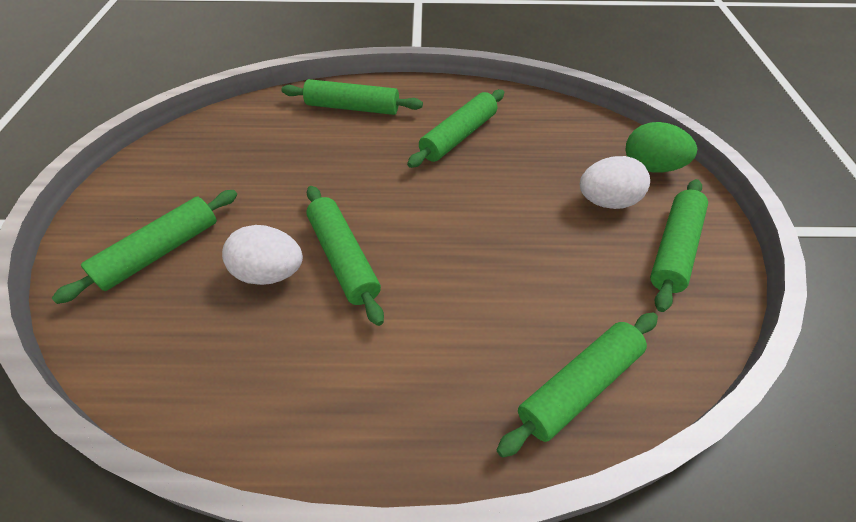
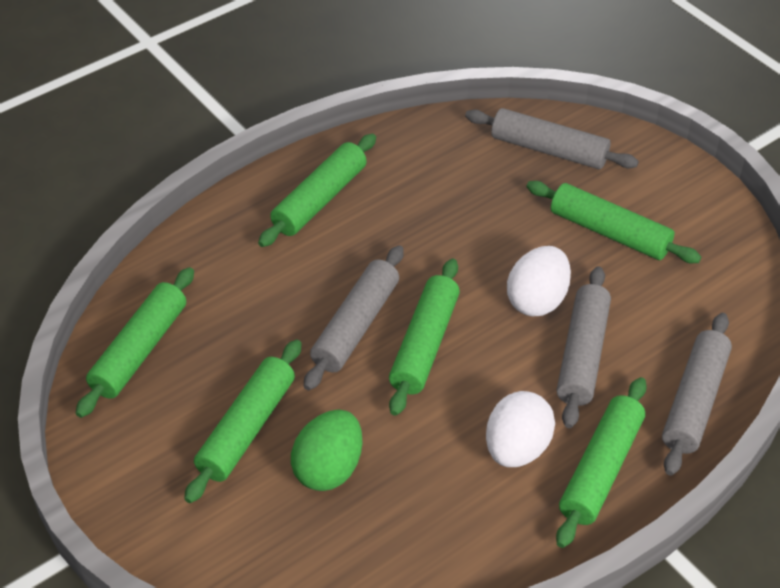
grey rolling pin: none = 0 -> [304,245,404,390] [465,108,639,169] [557,266,611,428] [662,313,732,476] = 4

